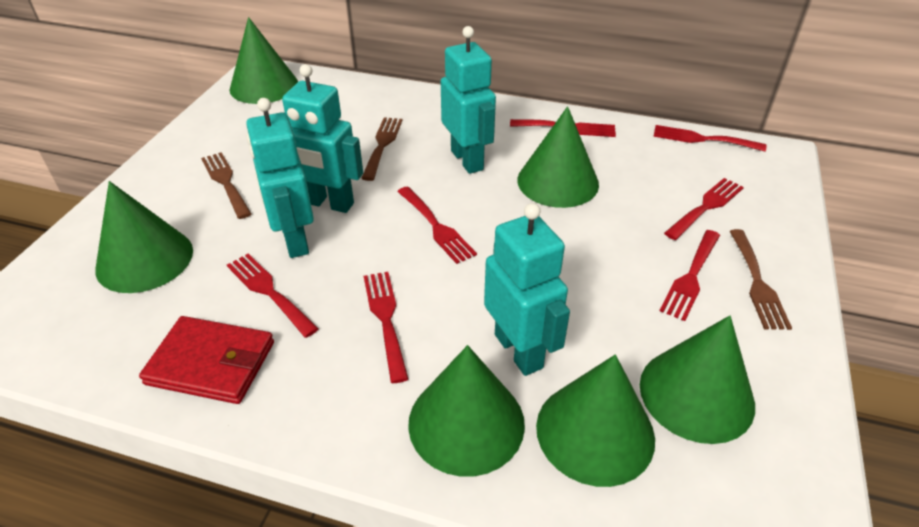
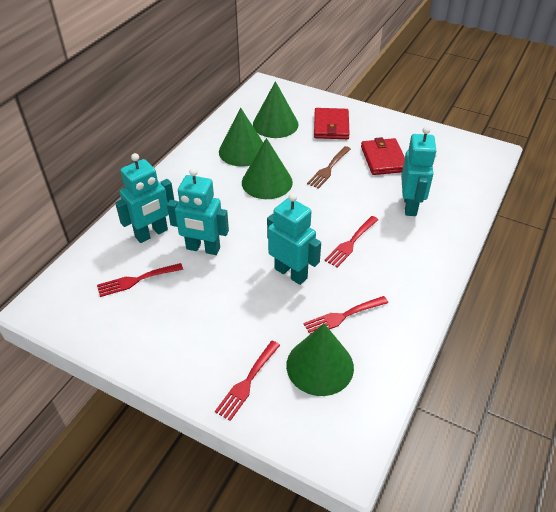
brown fork: [201,152,251,219] [361,117,403,181] [730,229,792,330] = 3 -> [307,146,351,189] = 1
green cone: [95,181,193,293] [230,17,298,104] [408,345,525,477] [517,106,599,208] [536,354,655,487] [640,316,755,444] = 6 -> [219,108,263,167] [242,138,293,199] [253,81,299,138] [286,324,354,396] = 4
red fork: [227,253,319,338] [364,272,408,383] [397,186,477,264] [510,119,616,137] [653,125,766,152] [659,230,720,321] [664,178,744,240] = 7 -> [97,263,183,297] [215,341,280,421] [303,296,388,334] [325,216,378,267] = 4
red wallet: [139,316,274,404] = 1 -> [314,108,350,139] [361,137,405,175] = 2

